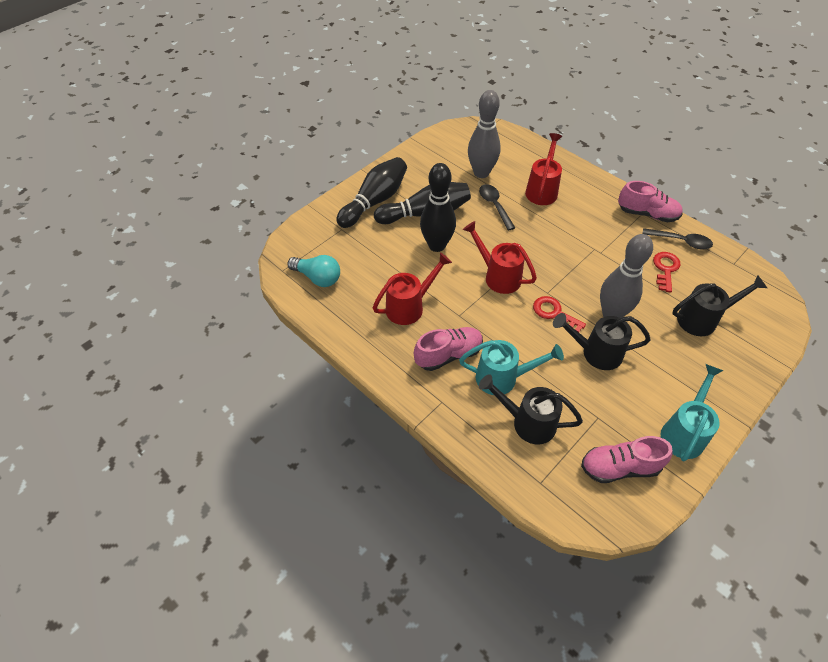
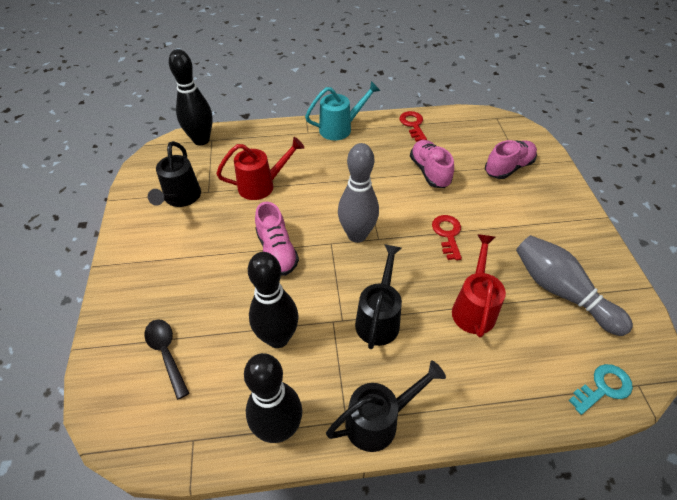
black spoon: [479,184,515,230] [642,228,713,249] = 2 -> [144,319,190,400] = 1
red watering can: [373,253,452,325] [463,221,537,294] [525,133,562,205] = 3 -> [216,137,304,200] [452,234,506,338] = 2
turquoise key: none = 0 -> [569,364,633,415] = 1
turquoise light bulb: [287,255,340,287] = 1 -> none = 0
turquoise watering can: [459,340,564,395] [661,364,723,461] = 2 -> [305,81,380,141] = 1

